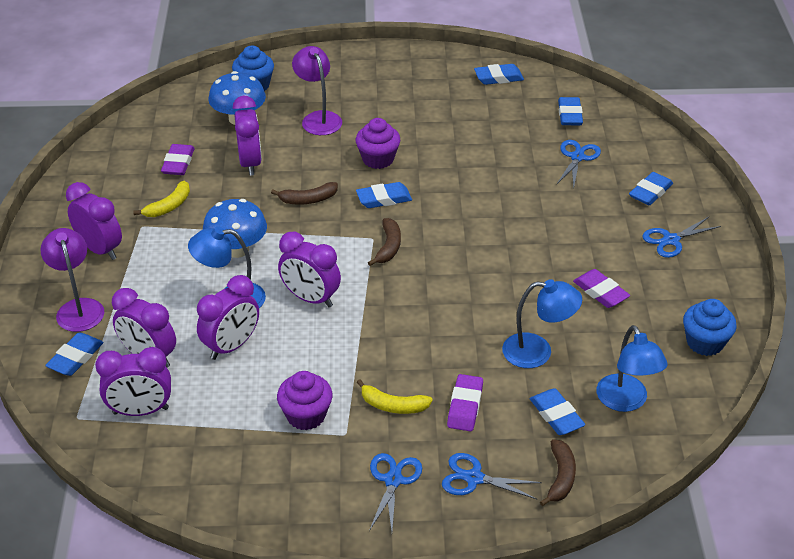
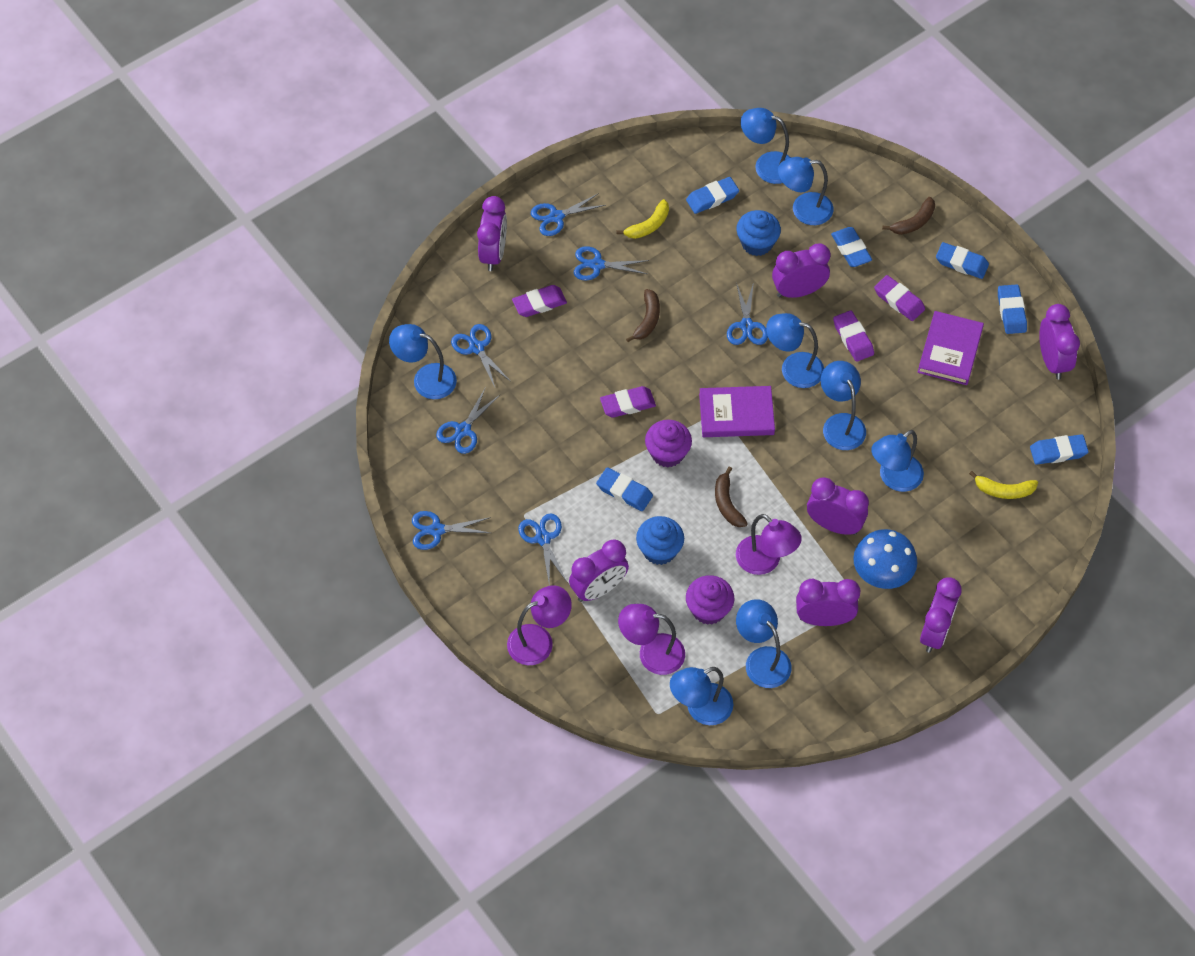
blue lamp: [188,226,266,308] [502,279,582,368] [596,325,668,412] = 3 -> [389,324,457,399] [670,667,733,725] [736,599,791,688] [741,108,791,184] [766,313,824,388] [778,157,833,225] [821,361,866,450] [871,430,924,492] = 8
blue mushroom: [203,199,267,258] [208,71,266,125] = 2 -> [853,529,917,589] = 1
blue scissors: [369,453,422,532] [442,453,542,500] [557,140,601,188] [642,217,721,258] = 4 -> [412,511,491,550] [436,389,500,454] [451,324,510,387] [518,513,567,584] [531,193,605,236] [574,246,649,281] [727,282,768,345] = 7
purple book: none = 0 -> [699,386,775,437] [918,311,984,385] = 2
purple clock: [66,182,122,260] [95,347,171,416] [112,288,176,367] [197,275,259,360] [233,96,262,176] [278,232,341,308] = 6 -> [477,196,507,271] [569,540,629,602] [772,243,830,298] [796,579,861,626] [807,477,869,535] [920,577,962,653] [1039,304,1080,380] = 7
purple eraser: [161,144,194,175] [447,374,483,431] [573,269,630,308] = 3 -> [512,285,567,317] [600,386,656,417] [833,310,874,362] [874,275,925,321] = 4
purple lamp: [40,228,104,332] [292,46,342,135] = 2 -> [507,585,572,665] [618,604,685,675] [736,514,802,575] = 3

